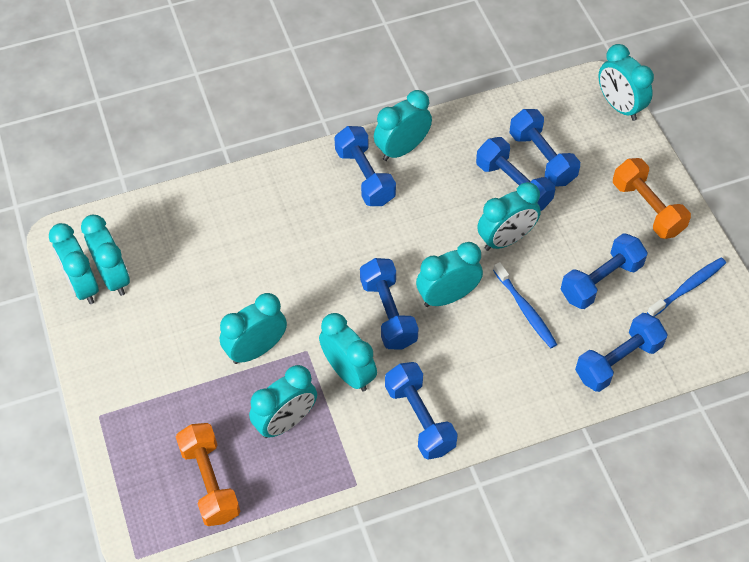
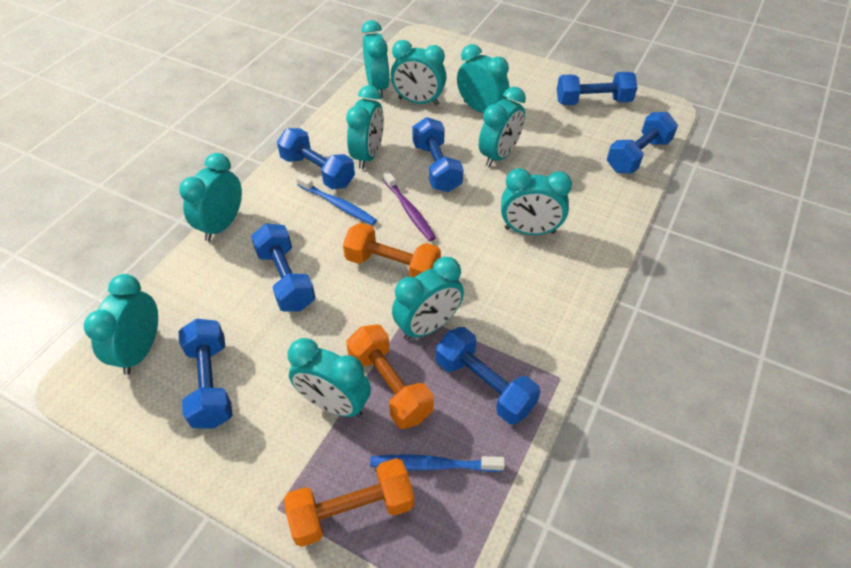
orange dumbbell: [176,423,240,526] [613,158,691,239] = 2 -> [284,458,414,547] [343,223,441,277] [346,325,434,429] = 3
purple toothbrush: none = 0 -> [383,170,436,241] = 1
turquoise clock: [49,223,99,304] [81,215,130,296] [220,293,287,364] [249,365,317,438] [319,313,377,392] [374,90,432,161] [416,242,483,307] [477,182,541,251] [599,44,654,121] = 9 -> [84,274,158,375] [179,153,242,241] [288,338,371,417] [346,85,384,169] [361,20,390,98] [391,40,446,106] [392,257,464,341] [457,44,509,113] [479,87,526,167] [501,168,572,235] = 10

